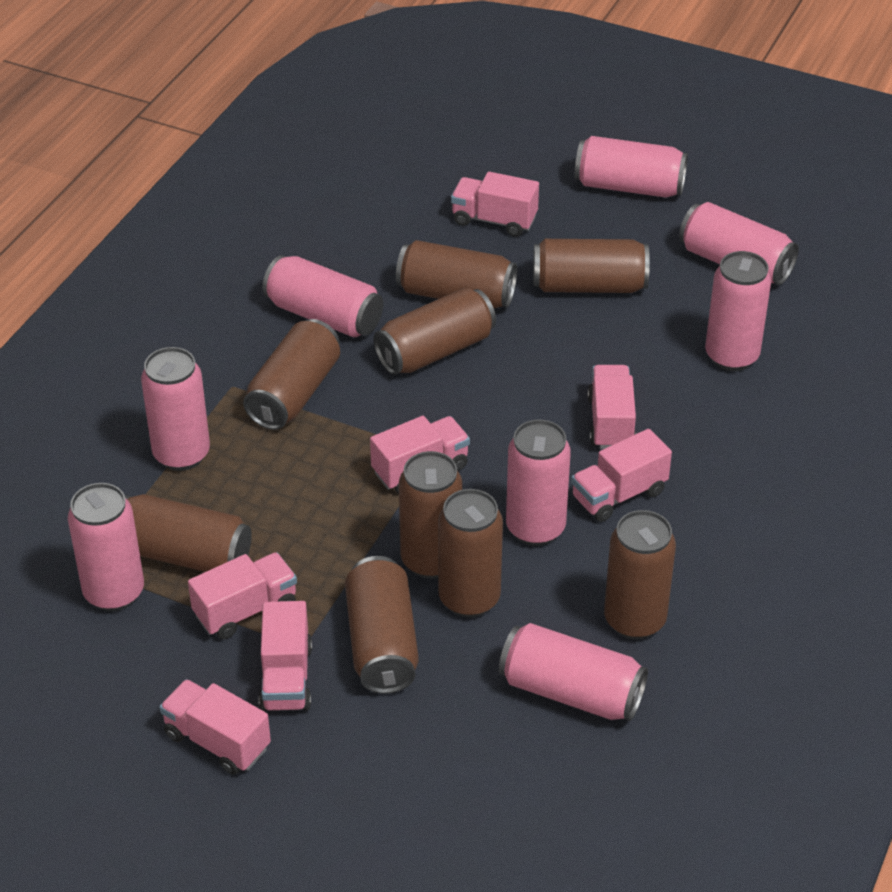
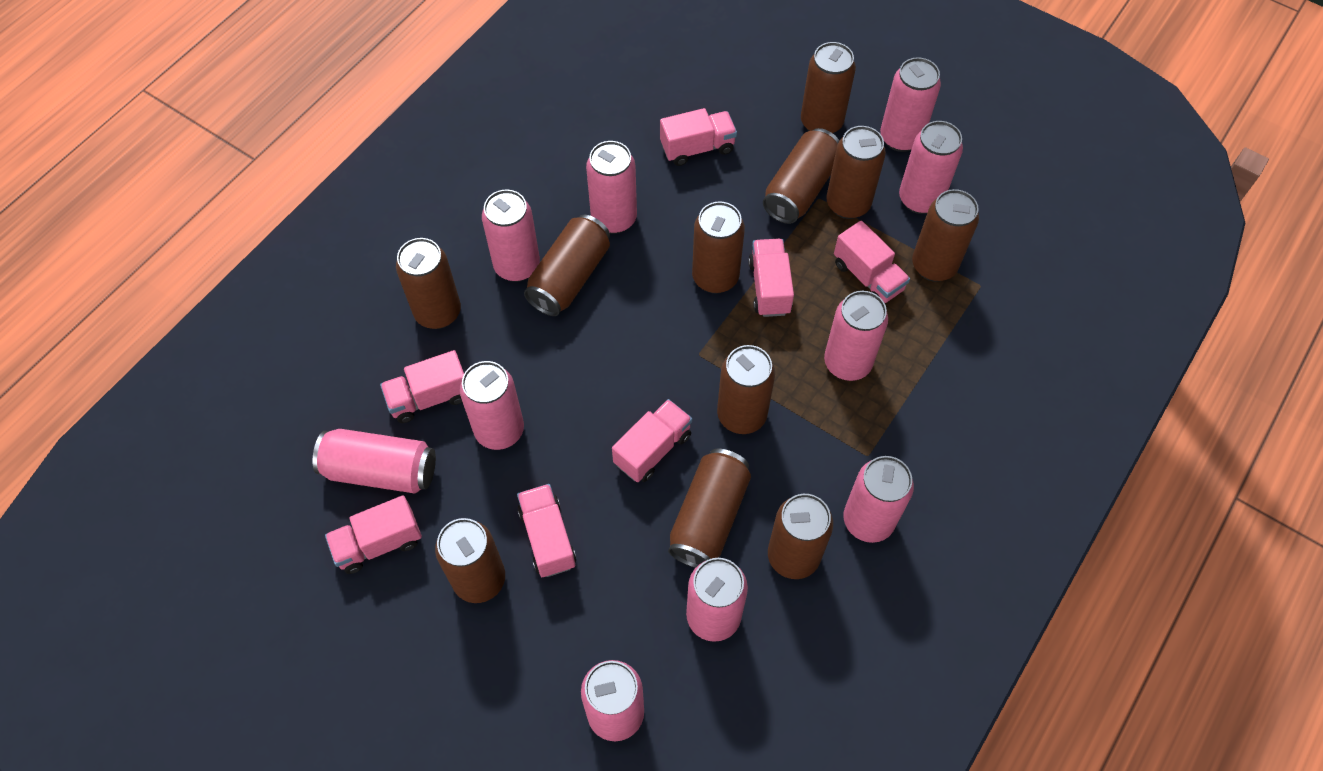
brown can: [125,494,252,572] [243,319,340,430] [345,556,419,694] [373,287,496,375] [396,240,517,308] [399,451,462,579] [438,489,503,618] [533,239,650,293] [604,510,676,640] = 9 -> [396,238,461,329] [435,518,505,603] [524,215,610,316] [668,449,751,568] [692,202,745,293] [717,345,775,434] [763,128,839,224] [768,494,833,579] [801,42,856,133] [826,126,886,219] [912,189,979,282] = 11
pink can: [68,483,144,611] [141,347,210,471] [263,255,383,337] [499,623,648,721] [506,420,571,546] [575,136,688,198] [679,202,799,285] [705,251,771,371] = 8 -> [313,429,436,494] [460,361,524,450] [482,189,540,282] [581,660,644,741] [586,141,637,234] [686,558,748,642] [824,291,888,381] [843,456,914,543] [880,57,941,152] [899,121,963,214] = 10

